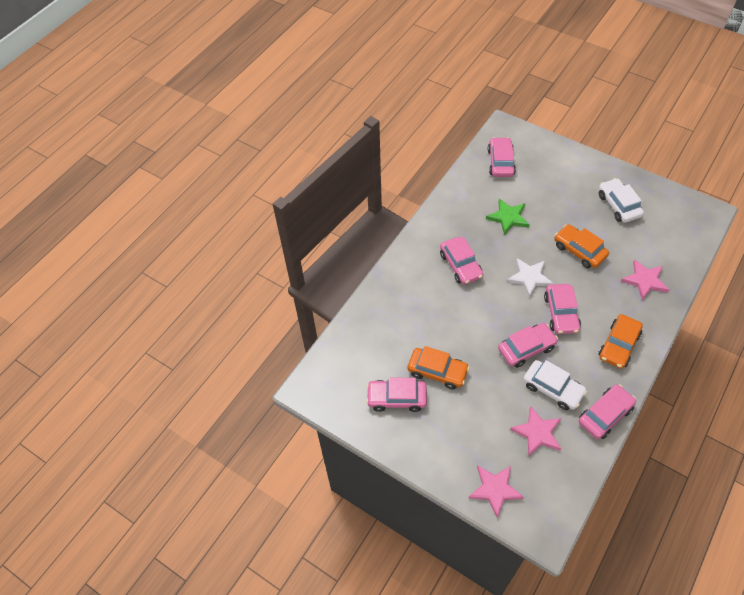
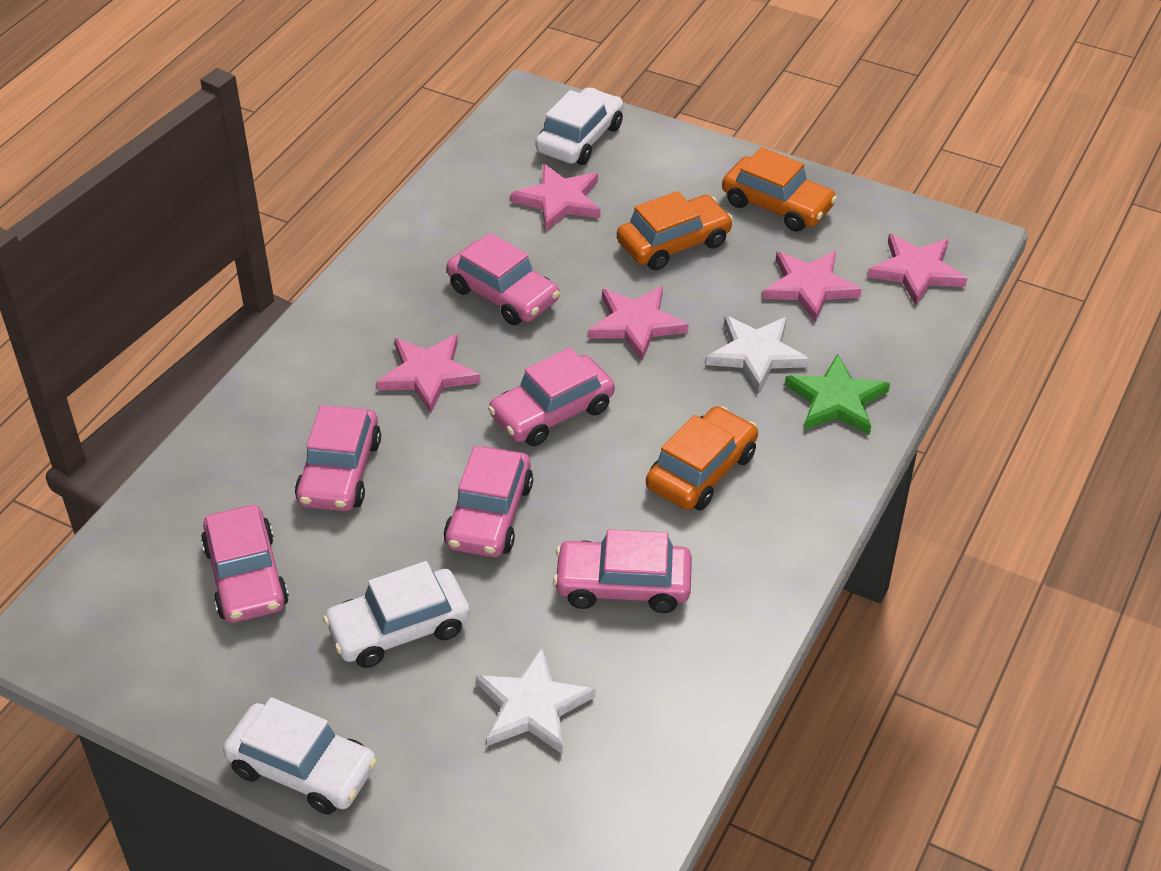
pink star: [469,466,524,518] [510,406,561,456] [621,259,670,300] = 3 -> [376,334,481,413] [511,164,601,231] [588,286,689,361] [762,251,862,322] [868,234,967,305] = 5
white car: [523,360,587,410] [599,178,644,223] = 2 -> [223,697,377,814] [323,561,470,668] [535,88,623,165] = 3
white star: [507,258,554,298] = 1 -> [476,647,596,755] [706,316,809,393] = 2

